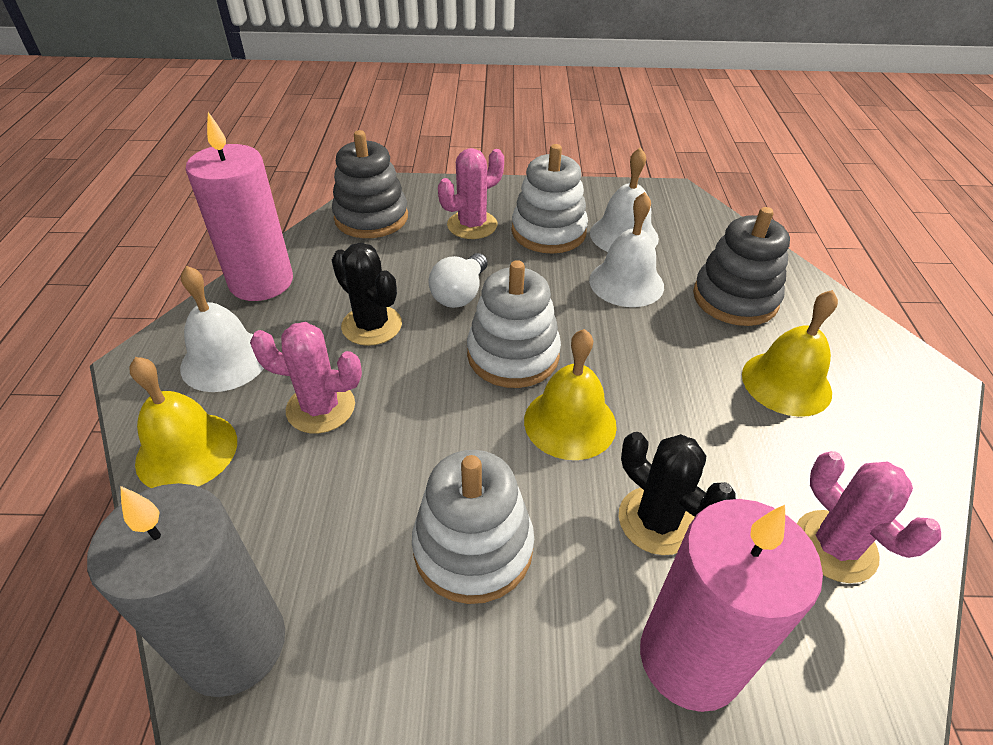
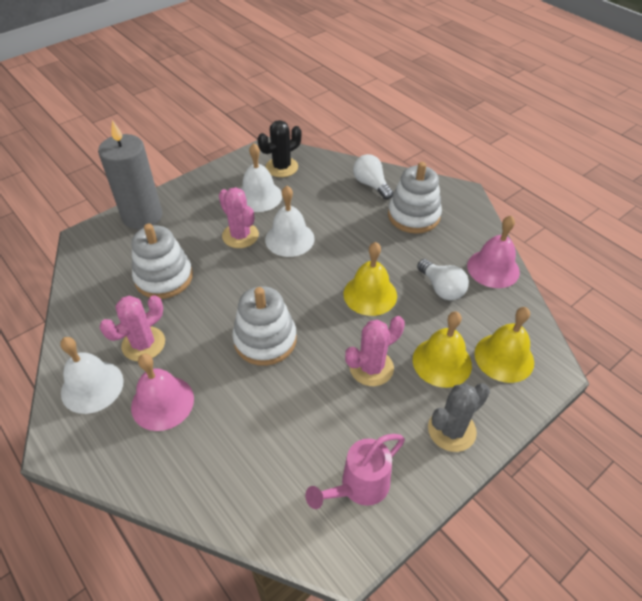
black cactus: [332,243,402,346] [619,432,736,555] = 2 -> [258,120,301,177] = 1
grey cactus: none = 0 -> [428,383,490,452] = 1
grey stacking toy: [332,130,408,238] [693,207,790,326] = 2 -> none = 0
pink bell: none = 0 -> [131,354,194,431] [467,216,520,288] = 2
pink candle: [186,112,293,301] [640,499,823,712] = 2 -> none = 0
pink watering can: none = 0 -> [305,434,405,509] = 1
white light bulb: [429,253,488,308] = 1 -> [353,154,393,199] [417,259,469,300] = 2

